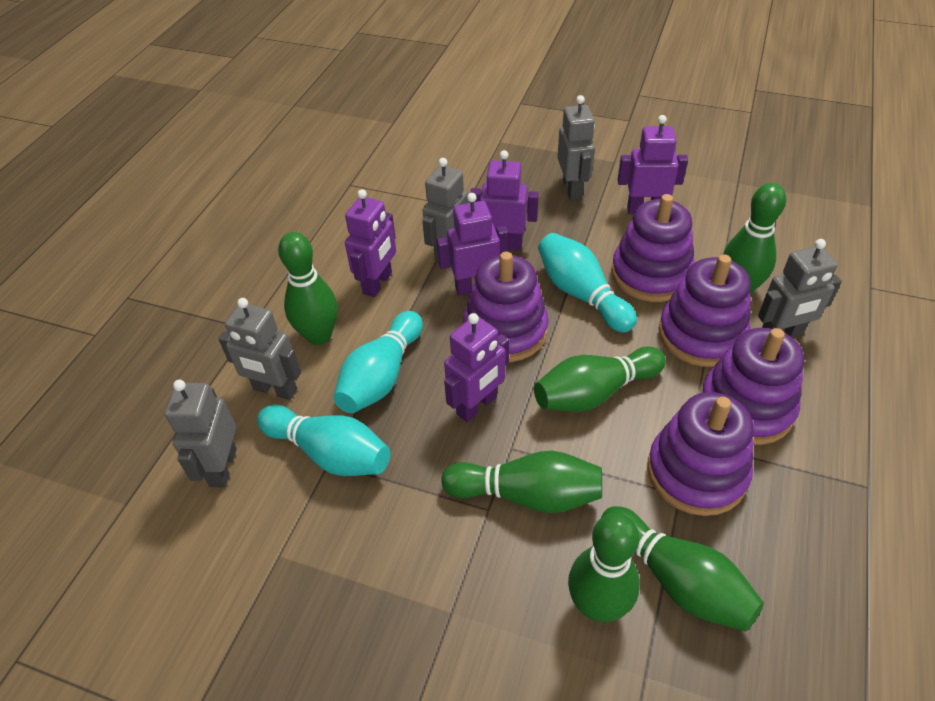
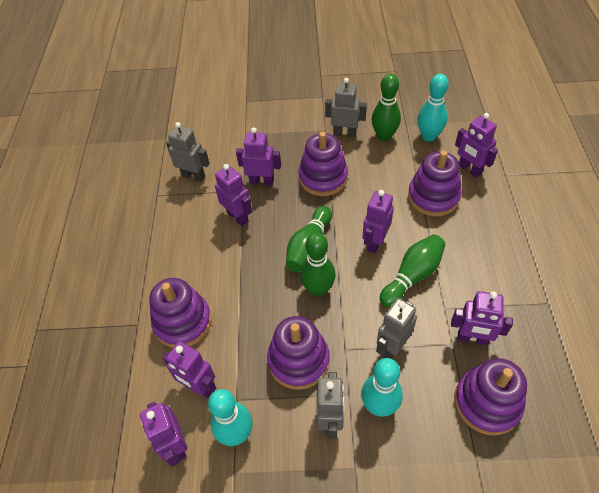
green bowling pin: [278,232,338,345] [441,451,602,513] [534,346,666,412] [568,513,640,622] [601,506,764,632] [723,183,786,294] = 6 -> [286,206,332,272] [300,233,336,297] [372,74,401,141] [380,234,445,308] = 4
grey robot: [165,380,237,487] [218,298,301,400] [422,158,469,263] [557,95,595,201] [758,239,842,338] = 5 -> [166,122,210,182] [316,372,344,439] [325,78,367,138] [376,298,417,359] = 4
purple robot: [345,189,396,297] [437,193,508,296] [444,313,509,422] [470,150,539,250] [617,115,688,214] = 5 -> [140,402,187,467] [163,341,216,398] [215,164,252,226] [236,127,281,186] [362,190,394,253] [451,291,513,345] [455,113,498,178] = 7

